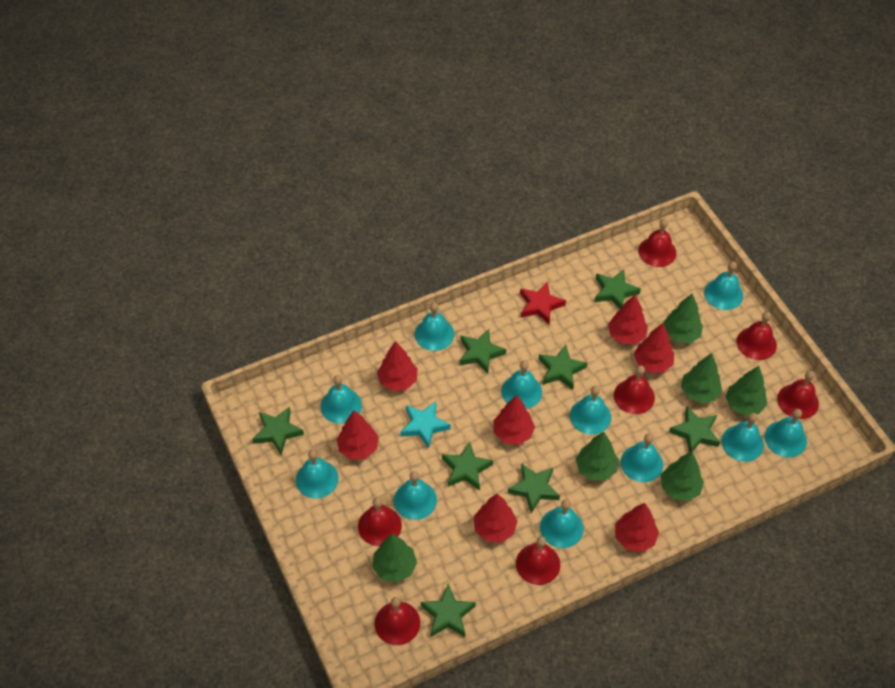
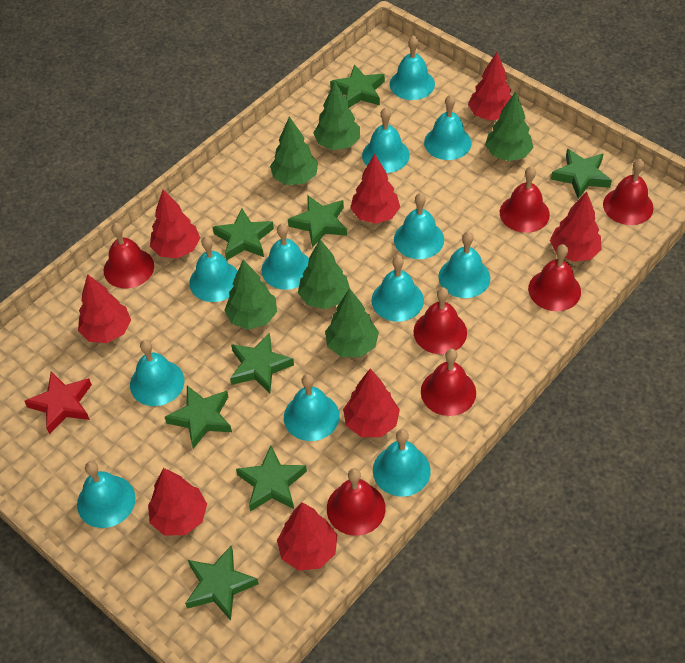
red tree: [336,410,379,460] [377,341,418,391] [474,494,517,543] [494,395,535,445] [608,295,648,344] [615,503,659,552] [634,323,674,373] = 7 -> [78,274,131,343] [148,468,207,535] [150,190,200,258] [277,503,337,571] [343,369,400,437] [350,154,400,224] [468,52,512,121] [550,191,602,262] = 8
turquoise bell: [296,450,339,498] [321,375,362,424] [394,471,437,520] [415,302,454,351] [501,361,542,409] [540,499,584,548] [570,386,611,435] [621,434,663,482] [704,261,743,310] [721,413,764,462] [765,409,807,458] = 11 -> [77,461,136,528] [130,340,184,406] [189,236,238,302] [261,223,309,290] [284,374,339,441] [362,107,410,173] [372,255,424,322] [373,429,431,497] [390,35,435,100] [394,193,444,259] [424,95,472,160] [438,232,490,298] = 12
turquoise star: [400,401,451,449] = 1 -> none = 0

